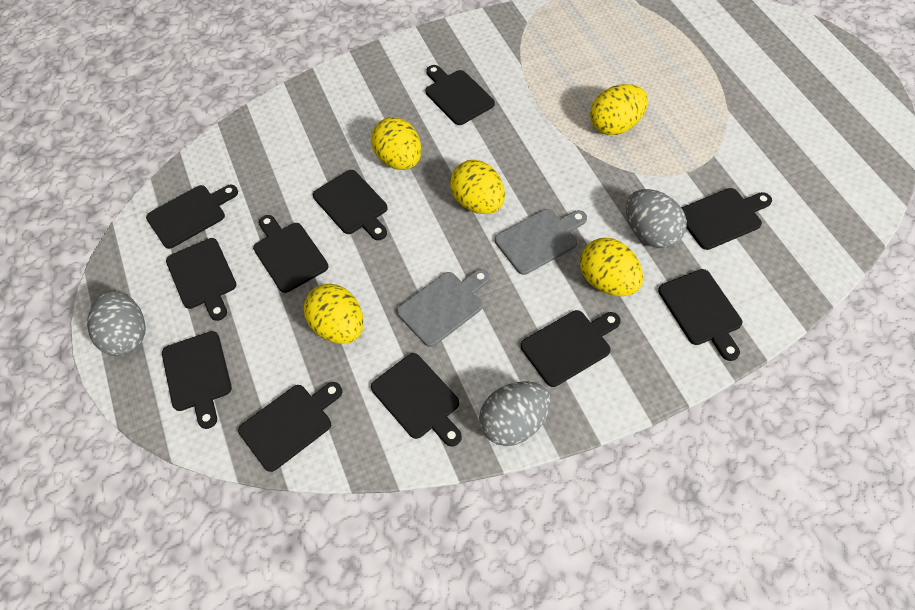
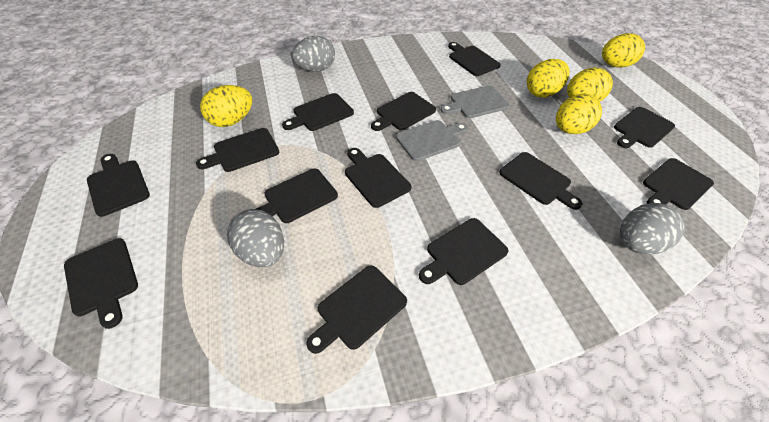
black cutting board: [146,185,238,249] [162,331,232,429] [166,238,237,321] [238,382,342,472] [253,215,328,293] [313,170,387,240] [371,353,462,447] [425,65,495,125] [521,310,621,387] [658,269,742,361] [681,188,772,250] = 11 -> [64,238,138,329] [87,154,150,217] [196,128,279,172] [256,168,338,223] [282,93,354,131] [306,265,407,354] [345,148,412,208] [371,92,436,131] [419,218,509,285] [448,42,501,76] [499,152,582,210] [614,107,675,148] [643,158,714,210] = 13

